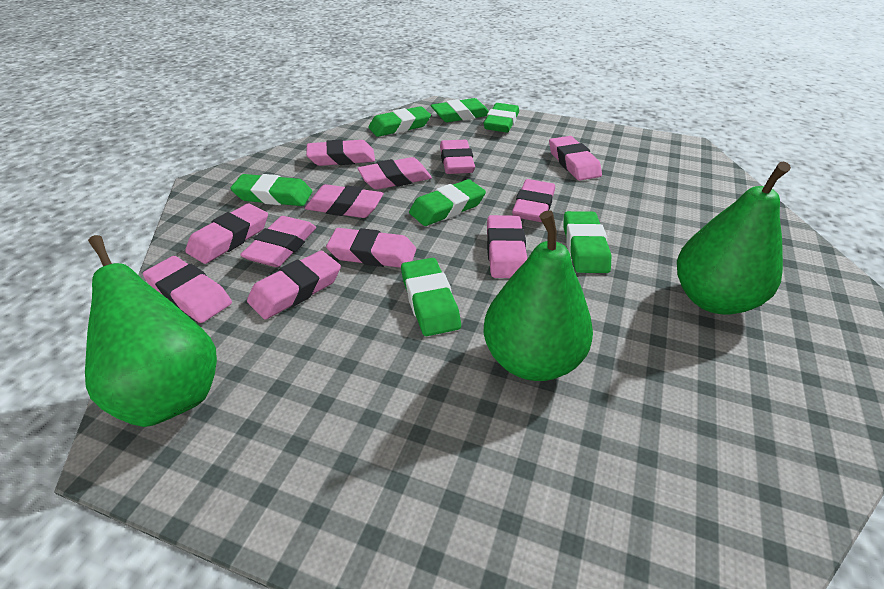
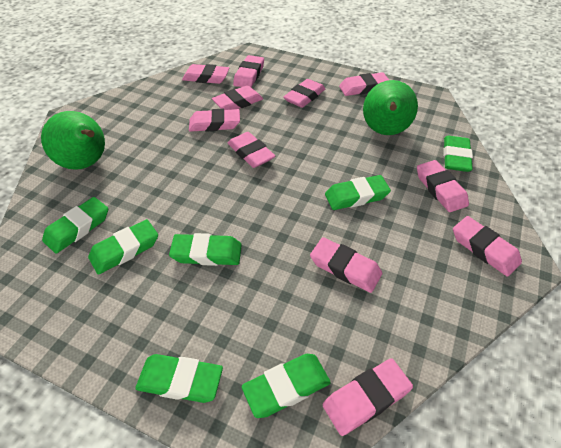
green pear: [85,235,217,427] [484,210,593,381] [677,162,791,315] = 3 -> [41,111,105,170] [363,80,418,135] = 2
pink eraser: [143,256,232,323] [185,203,268,264] [240,216,316,267] [247,251,341,320] [305,184,384,218] [306,140,375,166] [326,228,416,268] [357,157,432,190] [440,140,475,174] [487,215,527,278] [512,179,555,222] [549,136,602,181] = 12 -> [182,64,230,84] [189,109,240,132] [212,85,263,110] [228,132,275,168] [233,55,264,87] [283,79,325,108] [310,237,382,293] [323,358,413,436] [339,72,389,96] [417,160,469,212] [453,216,522,277] = 11

